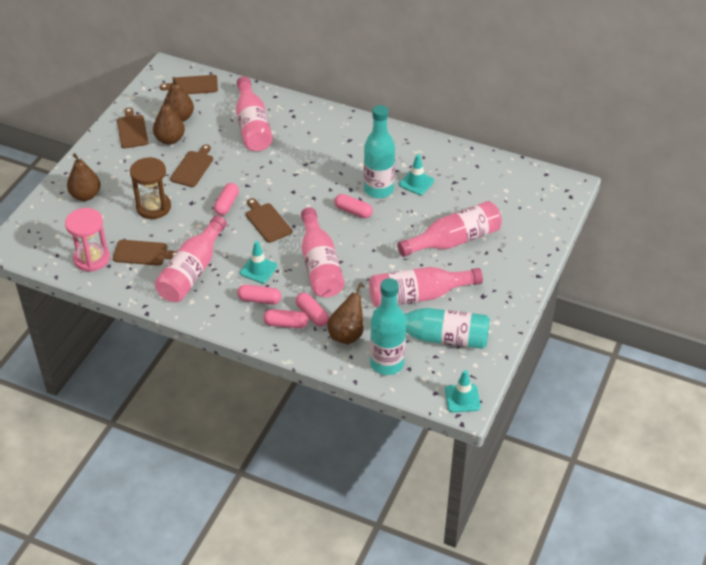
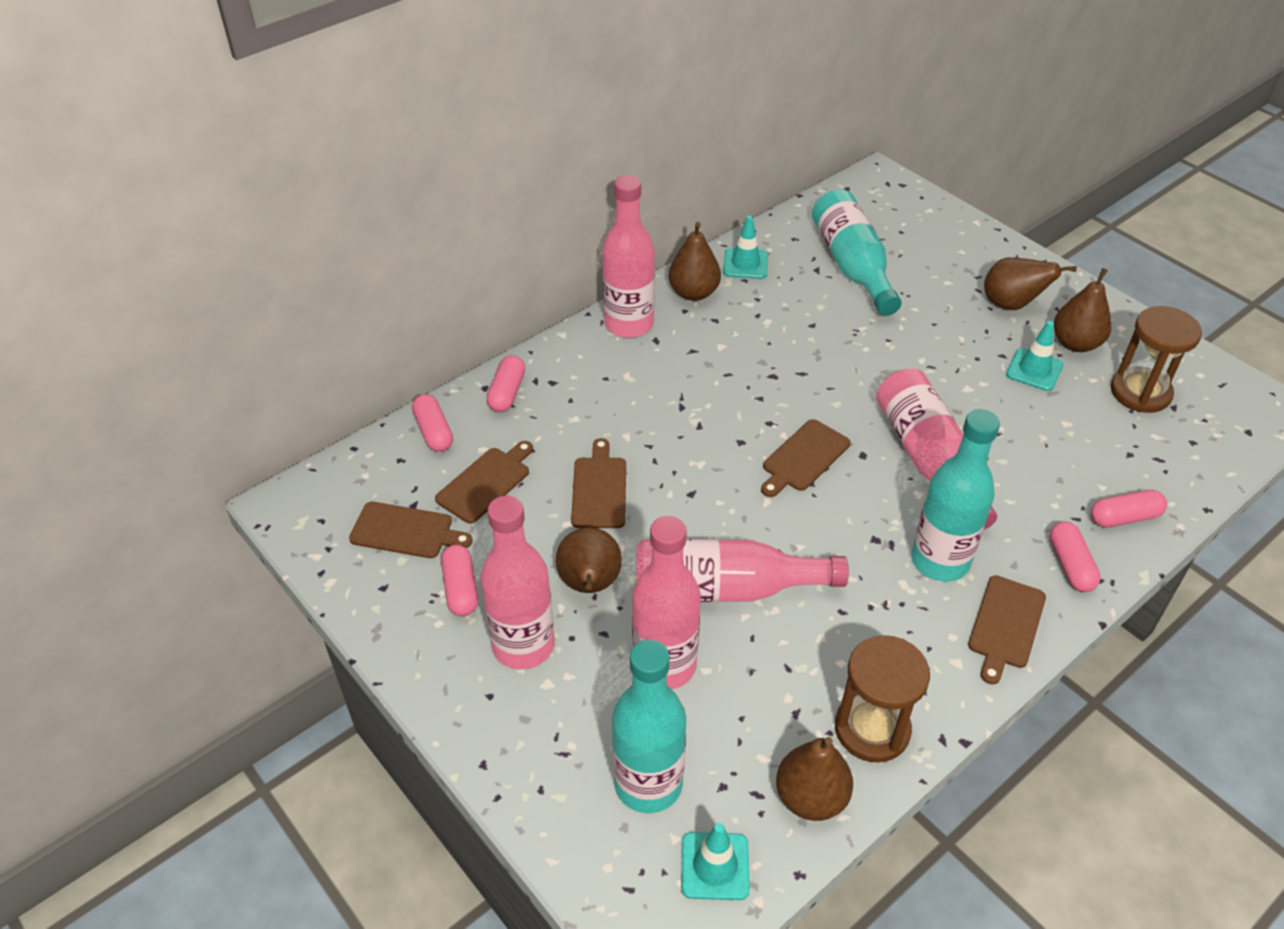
brown hourglass: [130,157,171,219] = 1 -> [835,635,930,762] [1111,306,1202,413] = 2
brown pear: [67,153,101,201] [153,97,185,145] [163,77,194,122] [327,283,363,344] = 4 -> [556,527,622,593] [669,222,721,301] [776,737,853,821] [984,257,1077,310] [1054,268,1112,352] = 5
pink hourglass: [65,208,110,272] = 1 -> none = 0

